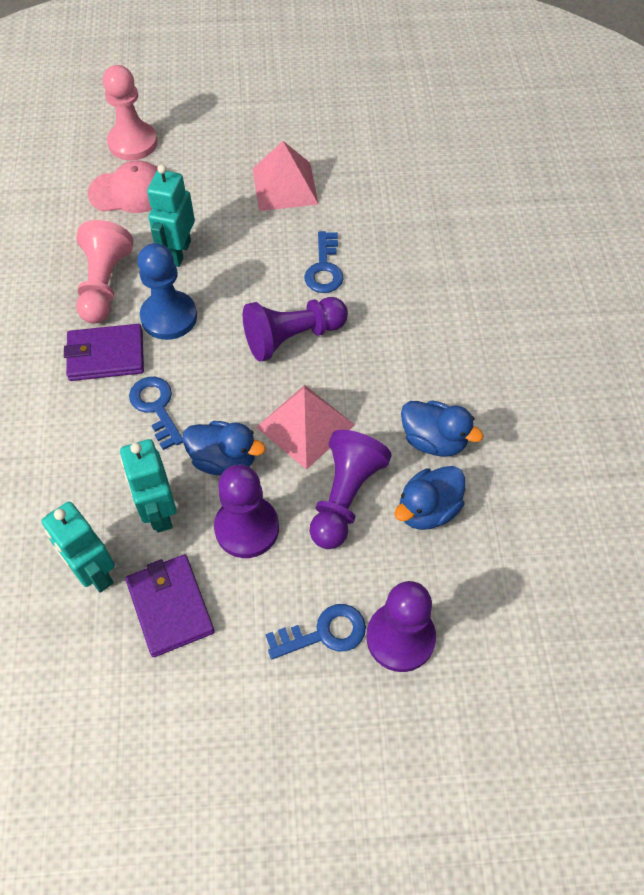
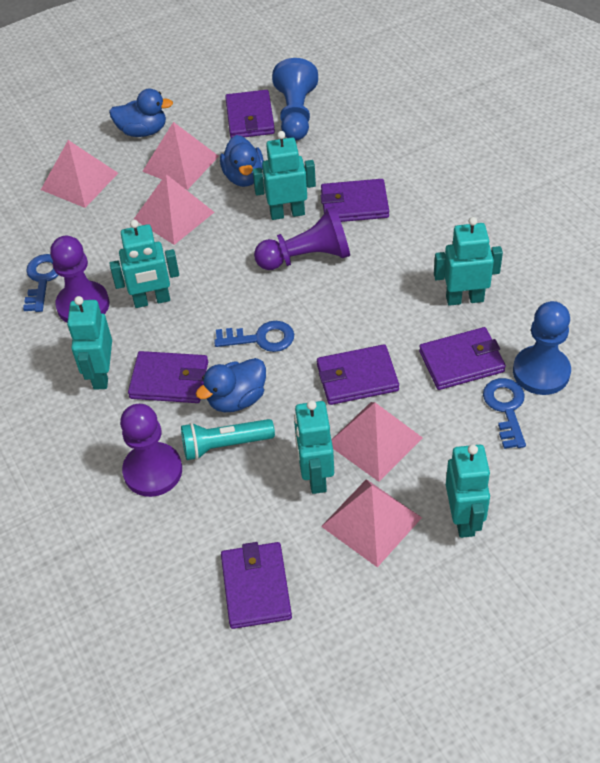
blue pawn: [138,243,197,340] = 1 -> [272,58,318,141] [513,301,571,395] = 2
pink cap: [87,160,158,213] = 1 -> none = 0
pink pawn: [76,220,133,324] [103,65,158,160] = 2 -> none = 0
pink pyramid: [253,141,319,211] [256,385,355,470] = 2 -> [41,140,118,208] [134,174,214,245] [142,122,219,190] [321,479,422,567] [332,402,423,482] = 5
purple pawn: [214,464,279,558] [243,297,348,362] [309,430,392,549] [366,581,436,672] = 4 -> [50,236,109,323] [120,404,182,497] [254,206,350,270] = 3
purple wallet: [64,324,144,381] [126,555,215,657] = 2 -> [128,351,208,403] [221,542,292,629] [225,90,275,138] [317,344,399,405] [321,179,389,222] [419,327,506,390] = 6
turquoise flashlight: none = 0 -> [181,419,275,460] = 1
turquoise robot: [42,502,115,593] [120,439,177,533] [147,164,195,267] = 3 -> [67,296,112,390] [109,220,179,308] [253,131,316,220] [294,400,334,494] [434,217,503,306] [446,444,491,538] = 6

